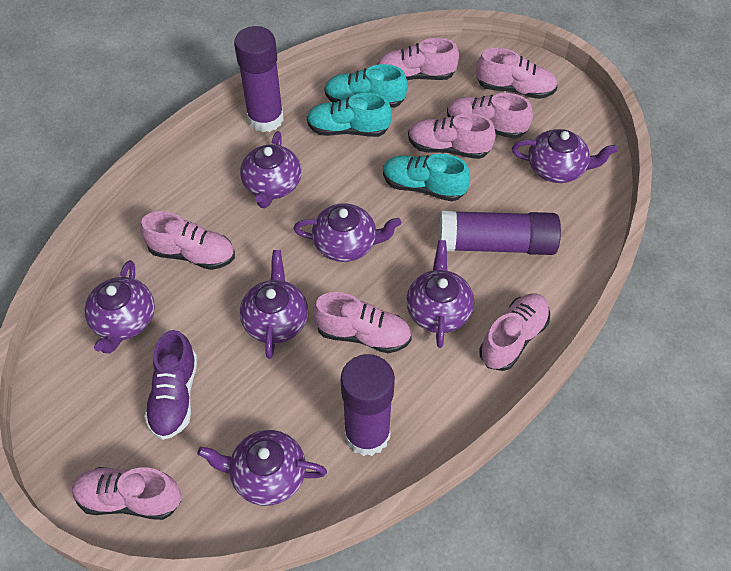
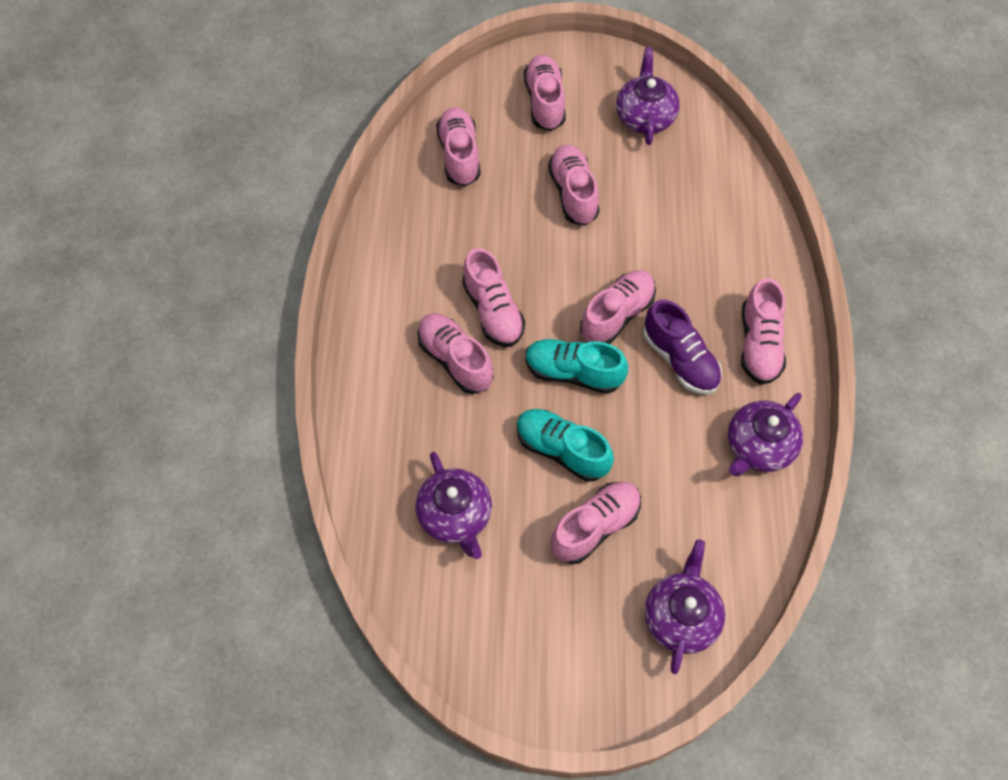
purple glue stick: [234,26,284,132] [341,354,395,456] [439,210,561,255] = 3 -> none = 0
purple teapot: [84,260,155,354] [197,430,327,506] [240,131,302,208] [240,250,308,359] [293,203,401,262] [406,240,474,348] [512,129,618,183] = 7 -> [415,452,492,559] [616,47,680,145] [644,539,725,674] [728,393,803,476] = 4
turquoise shoe: [307,93,392,137] [324,64,408,108] [383,154,470,201] = 3 -> [517,409,614,482] [525,339,628,394] = 2

